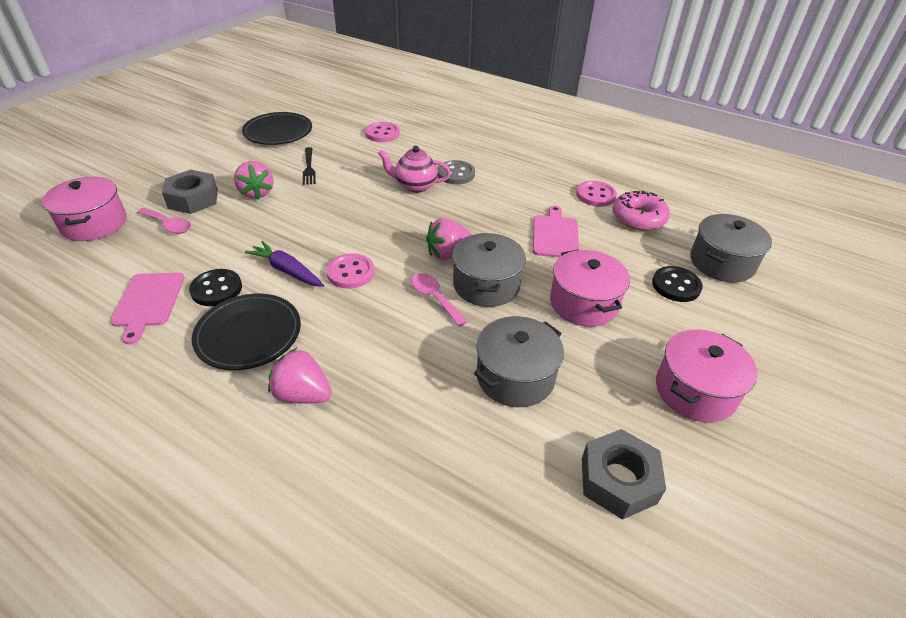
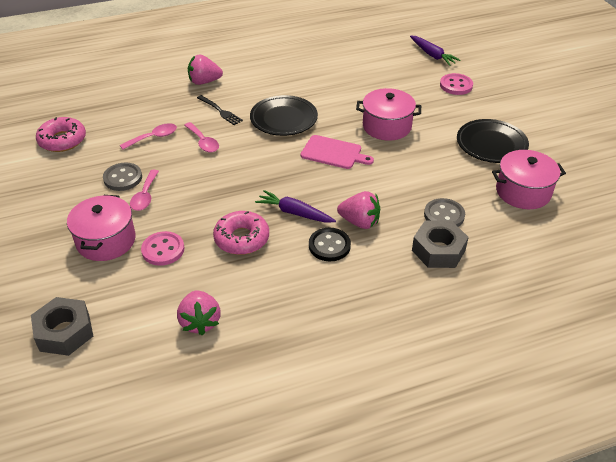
black button: [189,269,242,306] [652,266,703,302] = 2 -> [309,228,351,261] = 1
grey button: [438,160,475,184] = 1 -> [103,162,142,191] [424,198,465,227] = 2
grey pot: [452,233,526,307] [474,316,564,407] [690,214,772,283] = 3 -> none = 0
pink button: [326,253,374,289] [365,122,400,142] [576,181,617,207] = 3 -> [141,231,184,266] [440,73,473,95] = 2
pink cutting board: [110,273,184,344] [533,206,579,257] = 2 -> [301,135,374,169] = 1
pink donut: [612,191,670,231] = 1 -> [36,117,86,152] [213,211,269,255] = 2
pink spoon: [137,208,191,234] [411,273,468,327] = 2 -> [120,123,177,150] [130,170,159,211] [184,122,219,152] = 3
pink teapot: [378,146,451,193] = 1 -> none = 0
purple carrot: [245,241,324,287] = 1 -> [255,190,336,223] [410,35,461,66] = 2

